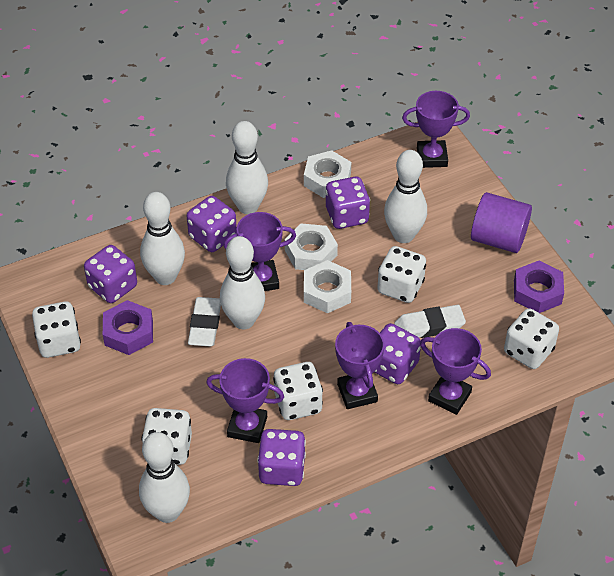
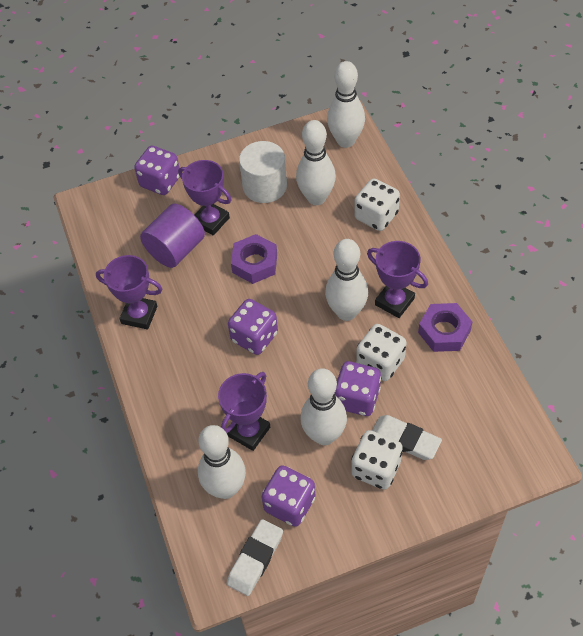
purple dice: [84,245,137,303] [187,196,237,252] [257,429,306,486] [325,177,370,229] [374,323,421,384] = 5 -> [134,146,180,195] [228,299,278,355] [261,465,315,527] [335,361,381,416] = 4
purple trophy: [206,358,284,443] [224,212,296,291] [335,322,385,409] [402,91,470,168] [420,328,491,415] = 5 -> [96,255,162,329] [178,160,232,235] [218,372,270,451] [367,241,428,318] = 4
white cylinder: none = 0 -> [239,141,287,203] = 1
white dice: [32,301,81,358] [142,408,192,465] [273,362,323,420] [377,246,426,303] [504,308,559,369] = 5 -> [351,430,403,490] [354,178,400,231] [356,324,407,381] = 3
white nut: [285,224,338,270] [304,150,351,198] [304,260,351,313] = 3 -> none = 0

